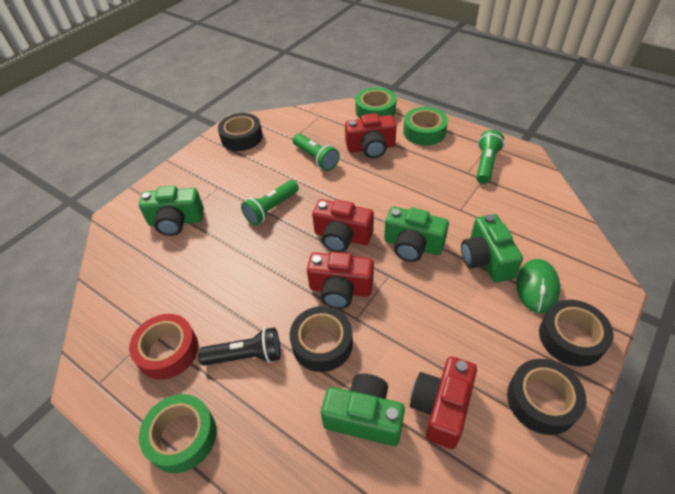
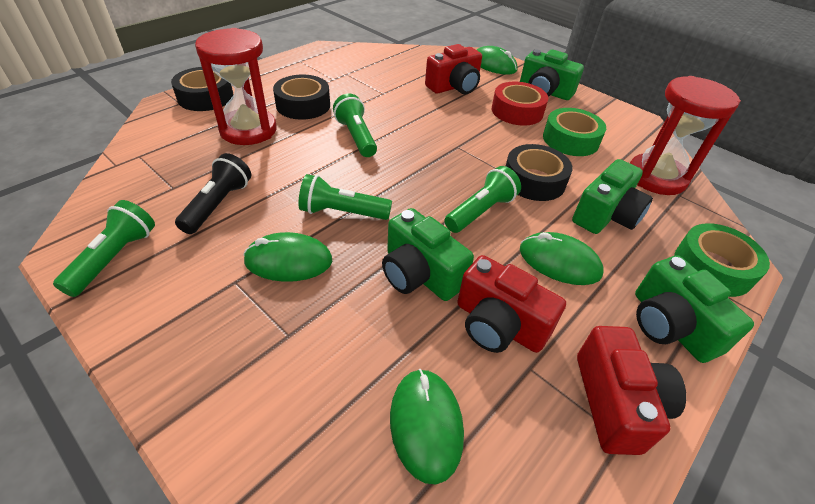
black tape: [218,113,263,151] [290,306,353,372] [507,359,586,435] [539,300,614,367] = 4 -> [171,67,234,111] [273,75,330,120] [506,144,573,201] = 3
green flashlight: [241,180,299,225] [293,134,340,171] [476,130,504,184] = 3 -> [53,200,155,297] [299,174,392,220] [333,94,377,157] [444,166,521,233] = 4
green mouse: [516,259,560,313] = 1 -> [243,232,332,282] [390,369,464,484] [477,46,517,75] [520,232,603,285] = 4
green tape: [139,394,216,473] [355,87,396,119] [403,107,448,146] = 3 -> [543,108,606,156] [674,223,770,297] = 2
red camera: [307,252,374,309] [312,199,374,252] [345,113,397,158] [410,356,477,449] = 4 -> [425,44,482,94] [457,255,566,353] [577,326,686,455] = 3
red hourglass: none = 0 -> [195,28,277,145] [630,76,741,195] = 2

